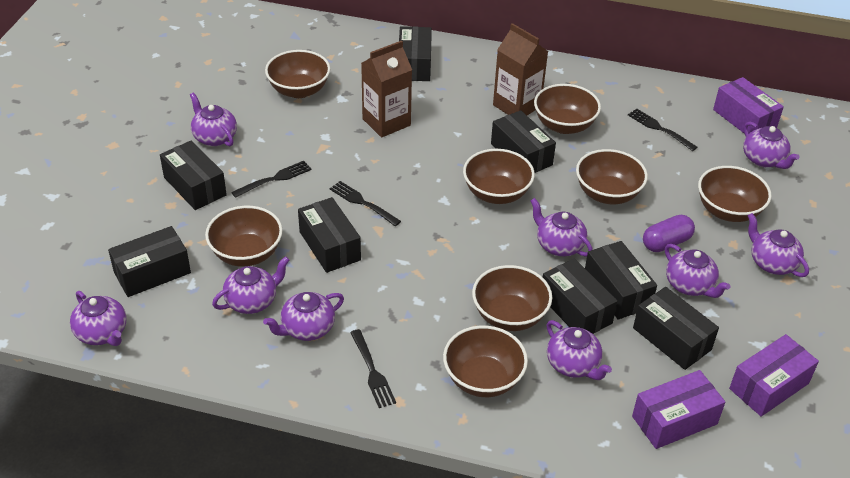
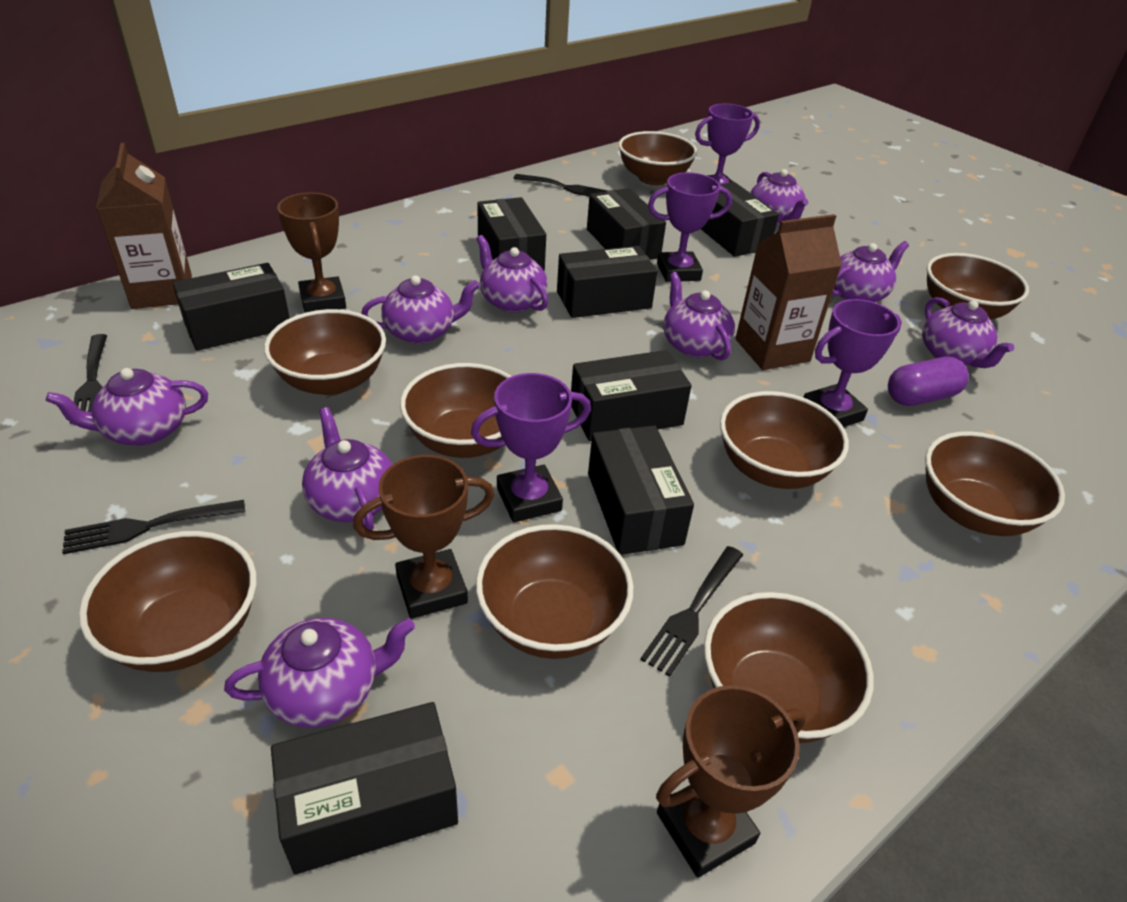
brown bowl: [205,206,283,266] [265,50,330,98] [443,326,528,397] [463,149,535,204] [472,265,552,331] [534,84,601,134] [576,149,648,204] [698,166,772,222] = 8 -> [79,531,256,672] [264,309,386,395] [400,363,512,458] [476,524,633,659] [618,131,697,185] [704,592,874,743] [720,391,849,489] [925,431,1065,536] [927,253,1029,320] = 9
brown trophy: none = 0 -> [277,193,346,313] [353,455,494,619] [656,685,806,878] = 3
purple box: [632,370,725,449] [713,77,784,134] [729,334,819,417] = 3 -> none = 0
purple trophy: none = 0 -> [471,373,591,523] [648,172,732,282] [695,104,760,184] [803,299,902,427] = 4

